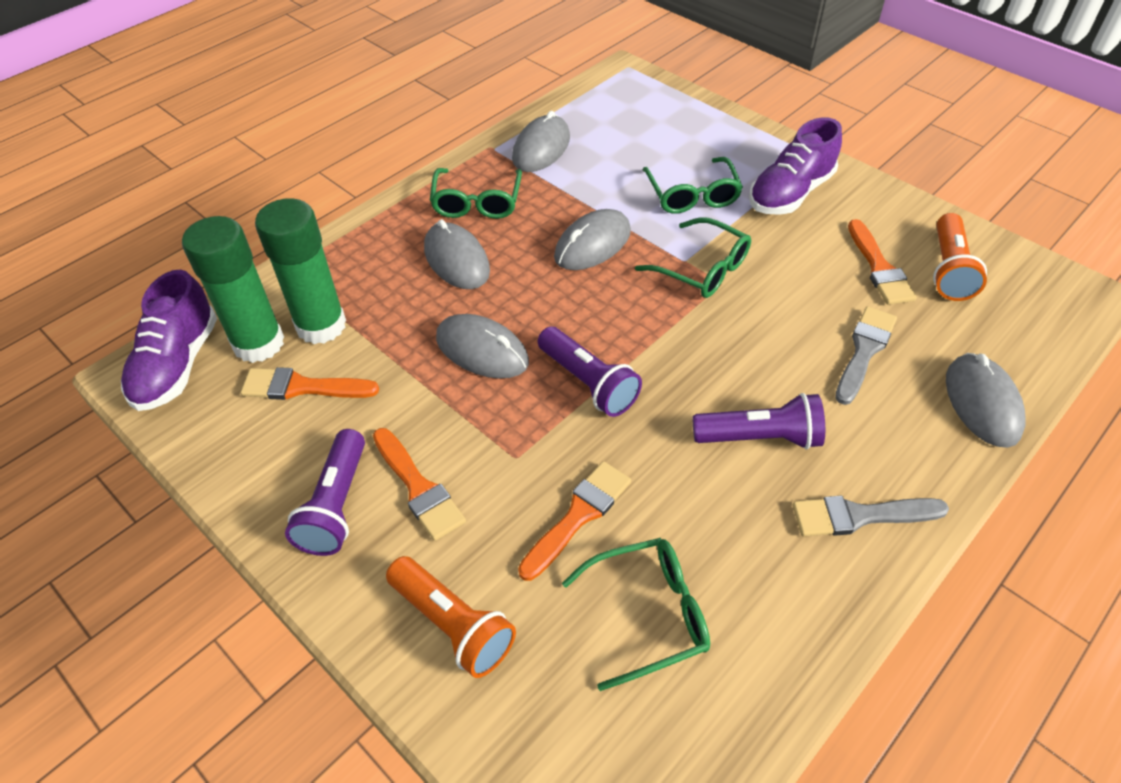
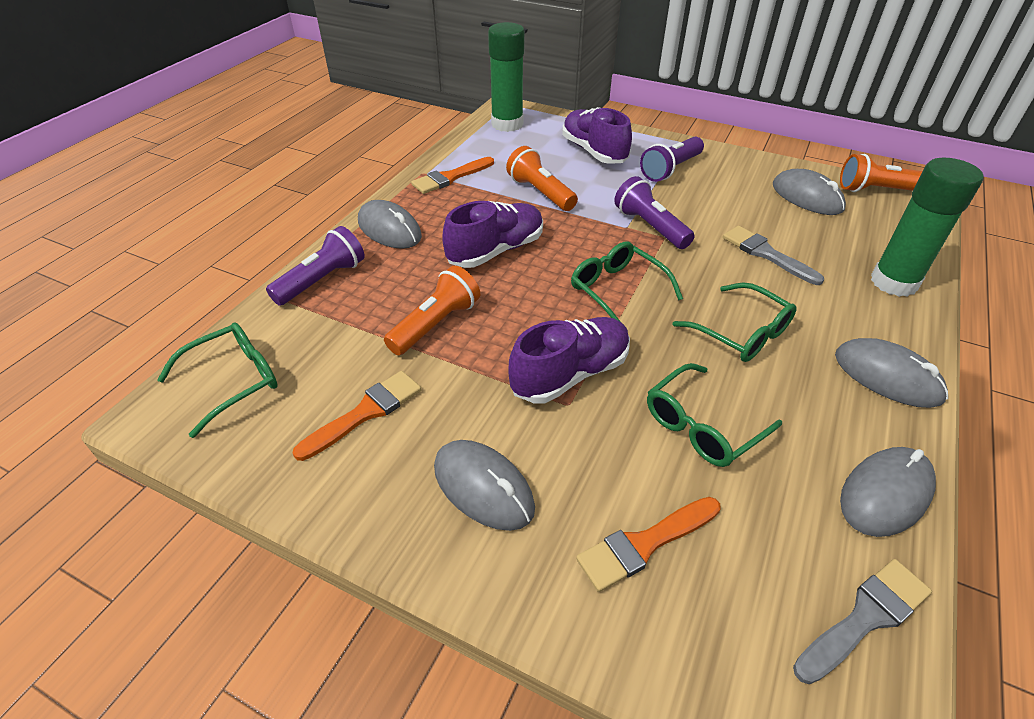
orange brush: [241,367,379,400] [373,428,466,541] [518,461,631,581] [848,219,917,305] = 4 -> [293,371,421,461] [411,157,494,194] [576,497,721,592] = 3
orange flashlight: [386,556,516,678] [933,213,987,301] = 2 -> [384,266,480,355] [506,146,578,211] [840,154,923,192] = 3
purple shoe: [121,270,217,411] [749,117,842,215] = 2 -> [442,201,543,268] [508,317,630,403] [562,107,632,164] = 3

